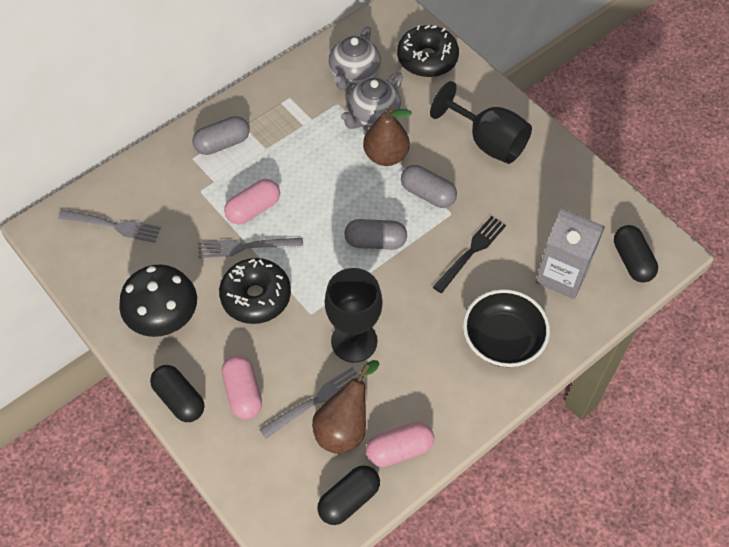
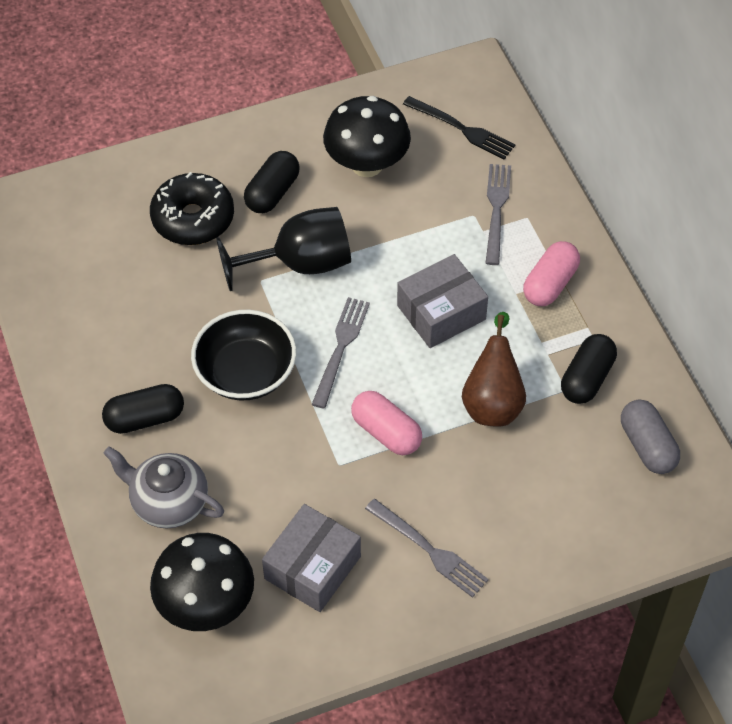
black donut: [219,258,291,324] [397,25,459,77] = 2 -> [150,172,234,245] = 1
black goblet: [325,268,382,363] [430,81,532,164] = 2 -> [216,207,351,291] = 1
black mushroom: [119,264,197,337] = 1 -> [150,533,254,631] [323,96,411,177] = 2
brown pear: [312,360,380,454] [363,105,412,166] = 2 -> [462,312,526,427] = 1
grey box: none = 0 -> [262,504,361,612] [397,254,488,348] = 2
grey capsule: [192,116,250,155] [344,219,407,250] [401,165,457,208] = 3 -> [621,399,680,474] = 1
grey carton: [536,208,605,299] = 1 -> none = 0
grey teapot: [329,27,381,90] [341,72,403,129] = 2 -> [103,447,224,528] = 1
pink capsule: [222,355,262,419] [224,179,280,224] [366,422,434,467] = 3 -> [351,391,422,455] [523,241,580,306] = 2

